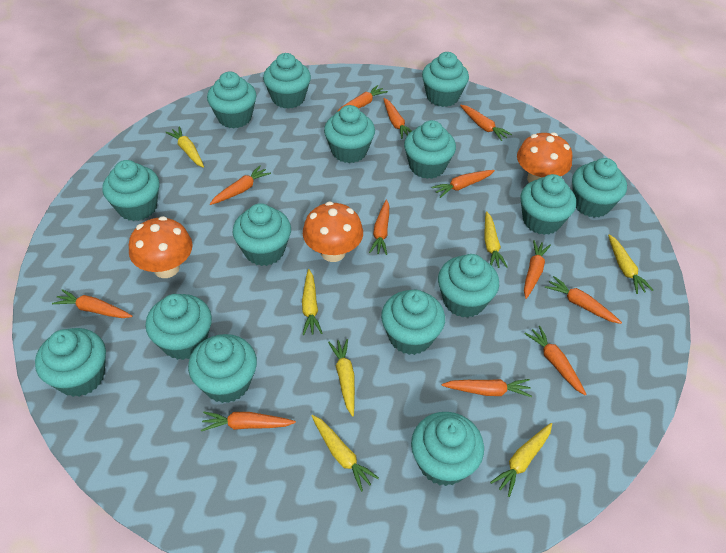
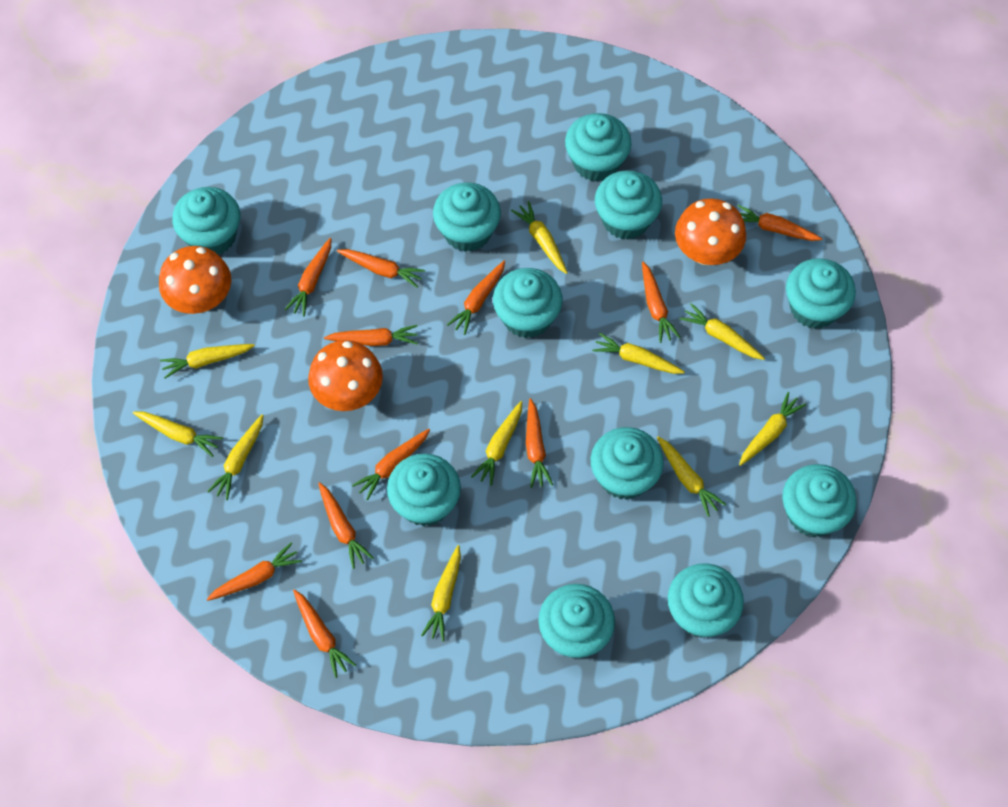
orange carrot: [52,289,132,318] [201,412,296,431] [210,165,271,205] [336,85,388,113] [369,199,389,255] [383,98,411,139] [432,170,495,198] [441,379,532,397] [460,105,512,141] [524,240,551,299] [524,326,587,396] [545,276,622,324] = 12 -> [206,543,302,601] [285,238,331,317] [293,589,356,678] [318,482,374,569] [324,325,418,346] [337,249,425,288] [352,429,430,500] [447,260,505,335] [526,398,553,488] [642,262,681,343] [737,205,823,241] = 11
turquoise cupcake: [35,328,106,397] [103,160,160,221] [146,294,212,360] [188,334,257,403] [207,72,257,128] [233,203,291,266] [263,53,311,109] [324,105,375,163] [381,290,445,355] [404,120,456,179] [411,412,484,486] [422,52,469,107] [438,254,499,318] [520,174,576,235] [572,158,627,218] = 15 -> [172,187,240,254] [387,453,461,526] [433,183,501,252] [493,268,562,338] [538,584,615,658] [565,113,631,182] [591,427,664,500] [595,170,662,240] [668,563,744,638] [782,464,857,537] [786,258,856,329] = 11
yellow carrot: [165,126,204,168] [302,269,323,335] [312,415,379,492] [328,339,355,416] [484,211,508,268] [490,423,552,497] [608,234,653,294] = 7 -> [133,412,223,457] [160,344,255,379] [207,414,264,500] [421,545,461,641] [471,401,522,486] [511,201,568,274] [592,333,685,374] [657,437,726,517] [680,303,765,360] [739,392,806,466] = 10

